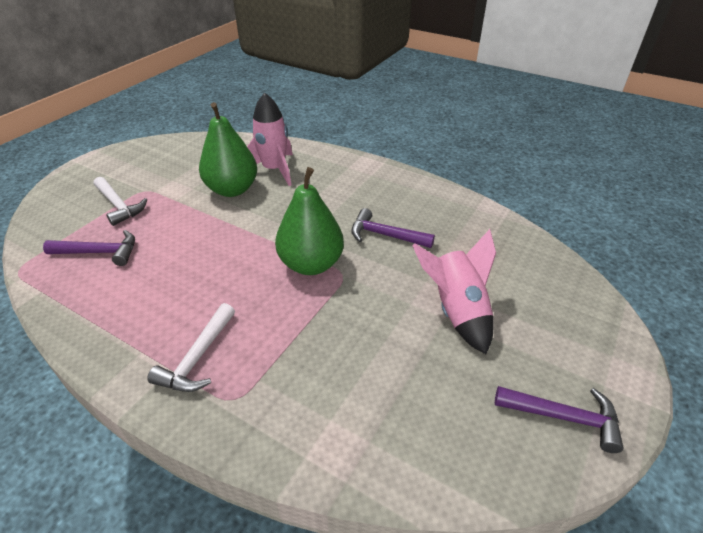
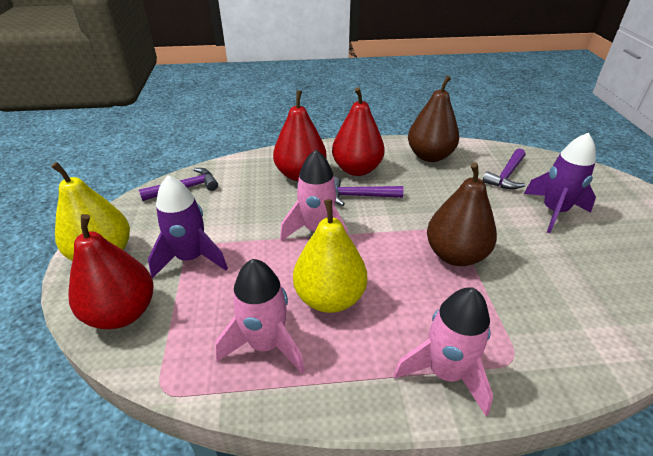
brown pear: none = 0 -> [408,76,459,162] [427,162,497,266] = 2
green pear: [199,102,257,197] [275,167,344,275] = 2 -> none = 0
pink rocket: [247,93,293,186] [412,229,496,354] = 2 -> [215,259,305,374] [280,150,348,241] [393,287,493,416] = 3
purple rocket: none = 0 -> [148,175,228,278] [524,133,596,233] = 2
red pear: none = 0 -> [68,214,154,329] [273,90,326,181] [332,87,385,176] = 3
white hammer: [94,177,147,226] [147,303,235,392] = 2 -> none = 0
yellow pear: none = 0 -> [51,162,130,261] [293,199,367,313] = 2

